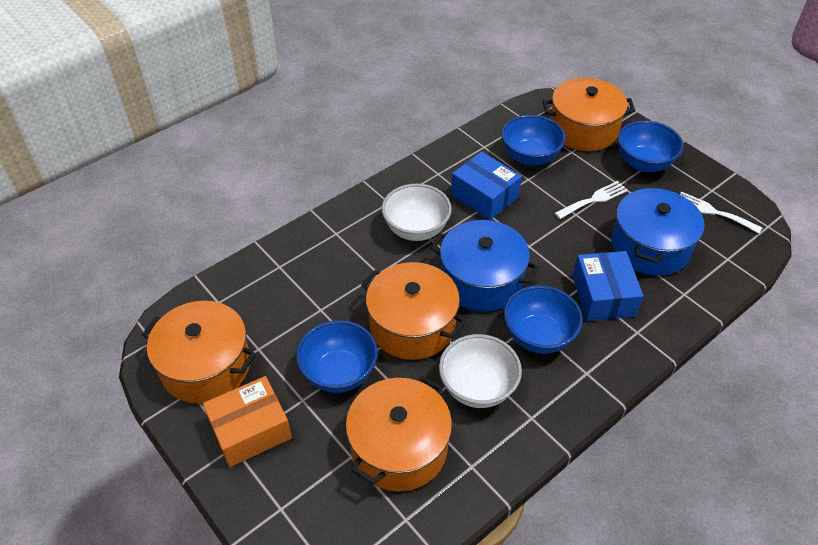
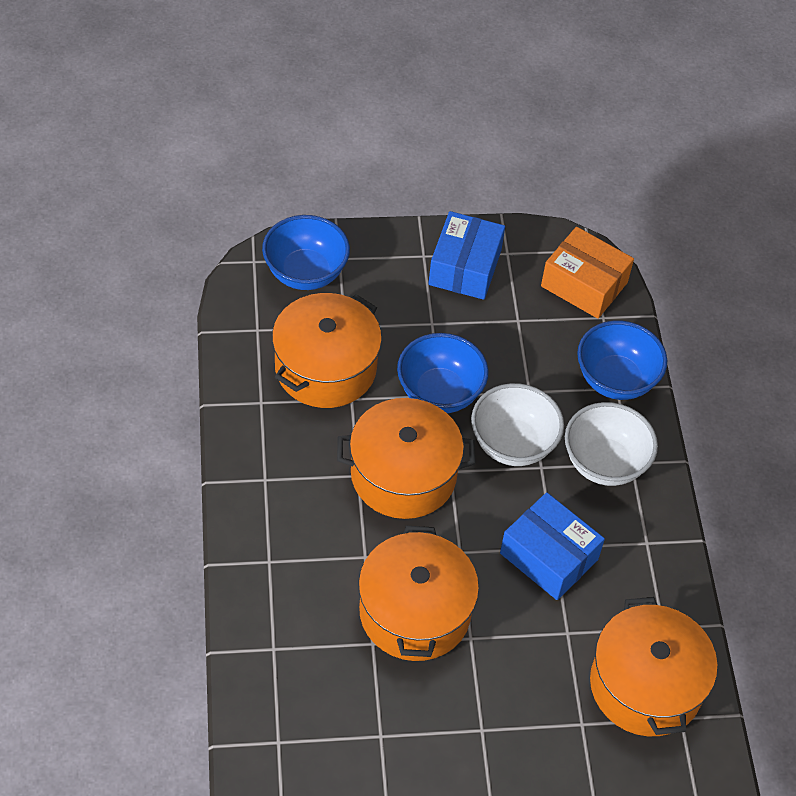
blue bowl: [296,320,378,393] [501,115,566,166] [504,285,583,354] [618,121,684,172] = 4 -> [262,215,350,290] [397,333,489,413] [577,321,667,400] = 3
blue pot: [431,220,539,312] [611,187,704,276] = 2 -> none = 0
white fork: [555,181,628,219] [680,192,762,234] = 2 -> none = 0

